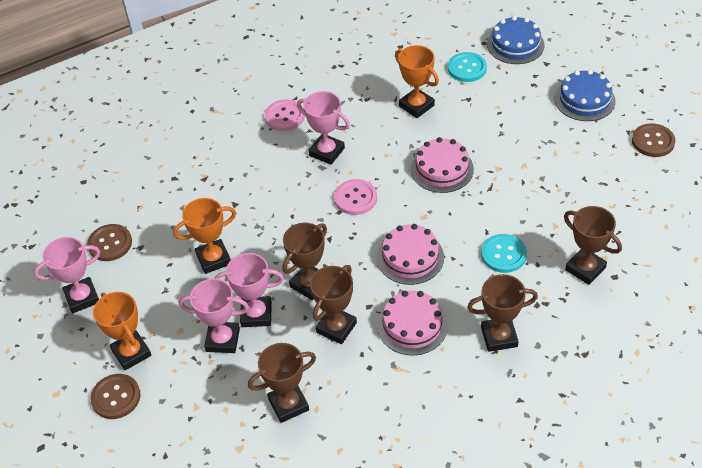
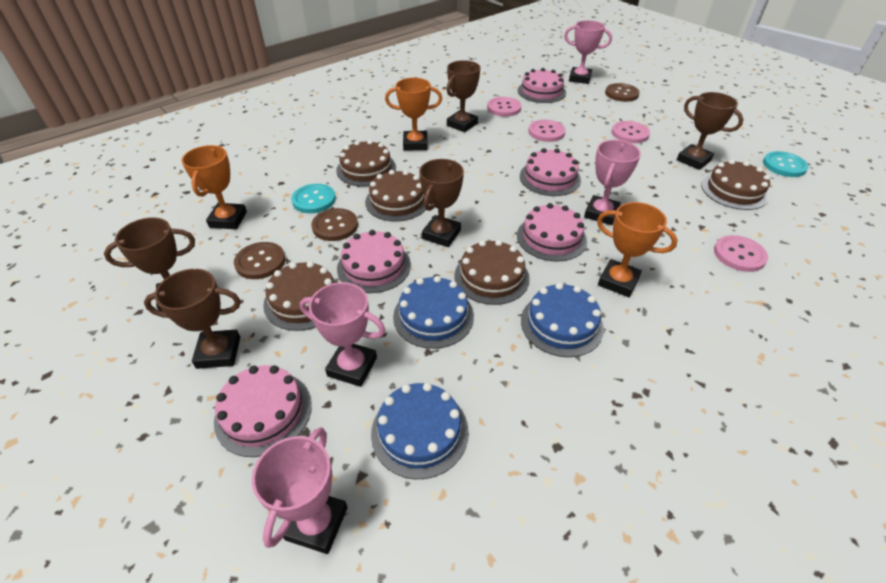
blue cake: [487,16,544,64] [554,70,615,121] = 2 -> [371,383,469,479] [393,276,474,349] [521,283,604,357] = 3
brown cake: none = 0 -> [263,261,338,331] [336,140,396,186] [365,170,429,222] [454,240,530,305] [701,160,770,210] = 5
pink button: [265,100,305,131] [334,179,377,215] = 2 -> [487,97,521,117] [528,120,566,142] [612,121,650,143] [714,235,768,272] = 4
pink cake: [377,224,444,285] [377,291,448,356] [411,137,474,193] = 3 -> [214,365,312,457] [337,230,411,293] [517,203,587,262] [518,68,566,103] [520,148,581,196] = 5

